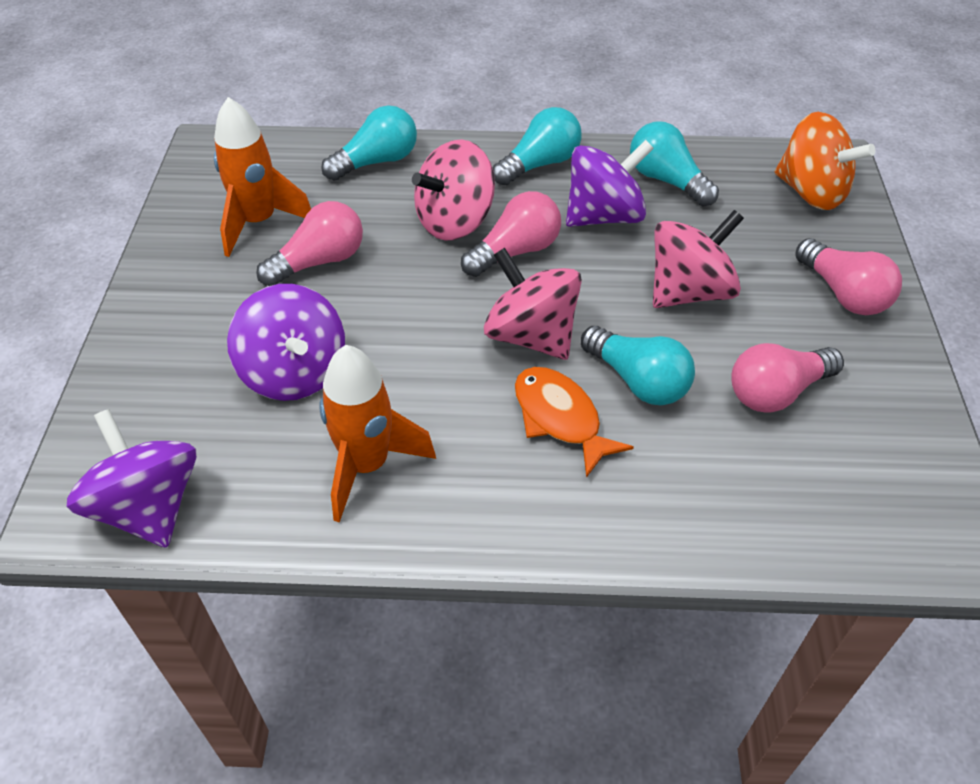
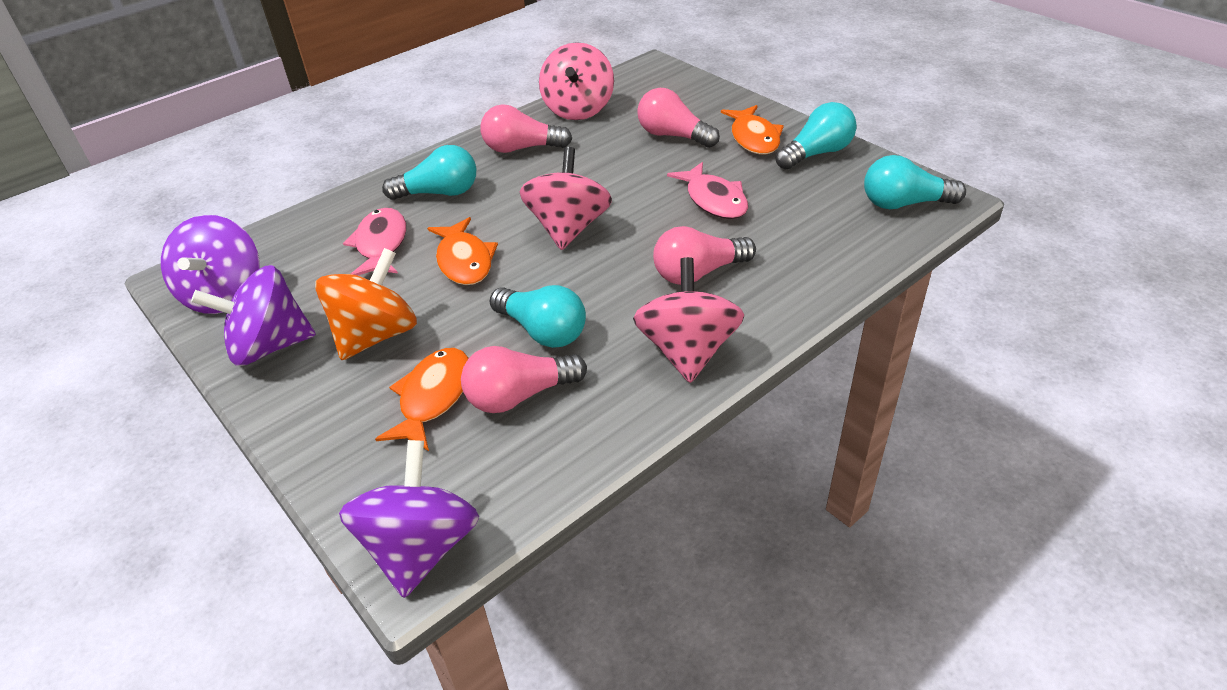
orange fish: [515,367,634,478] = 1 -> [375,348,468,451] [427,217,498,285] [721,105,784,154] = 3
orange rocket: [214,97,311,257] [319,345,436,523] = 2 -> none = 0
pink fish: none = 0 -> [343,208,406,275] [667,162,748,219] = 2

